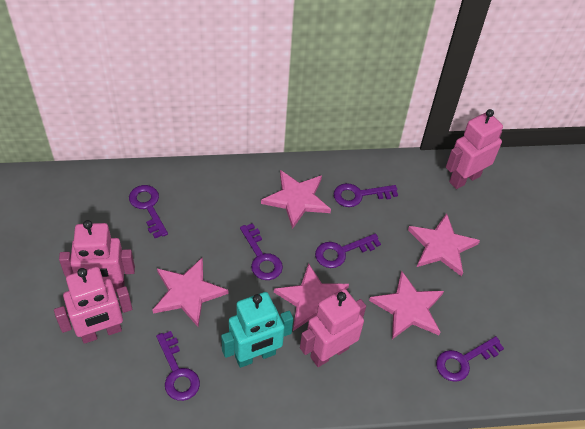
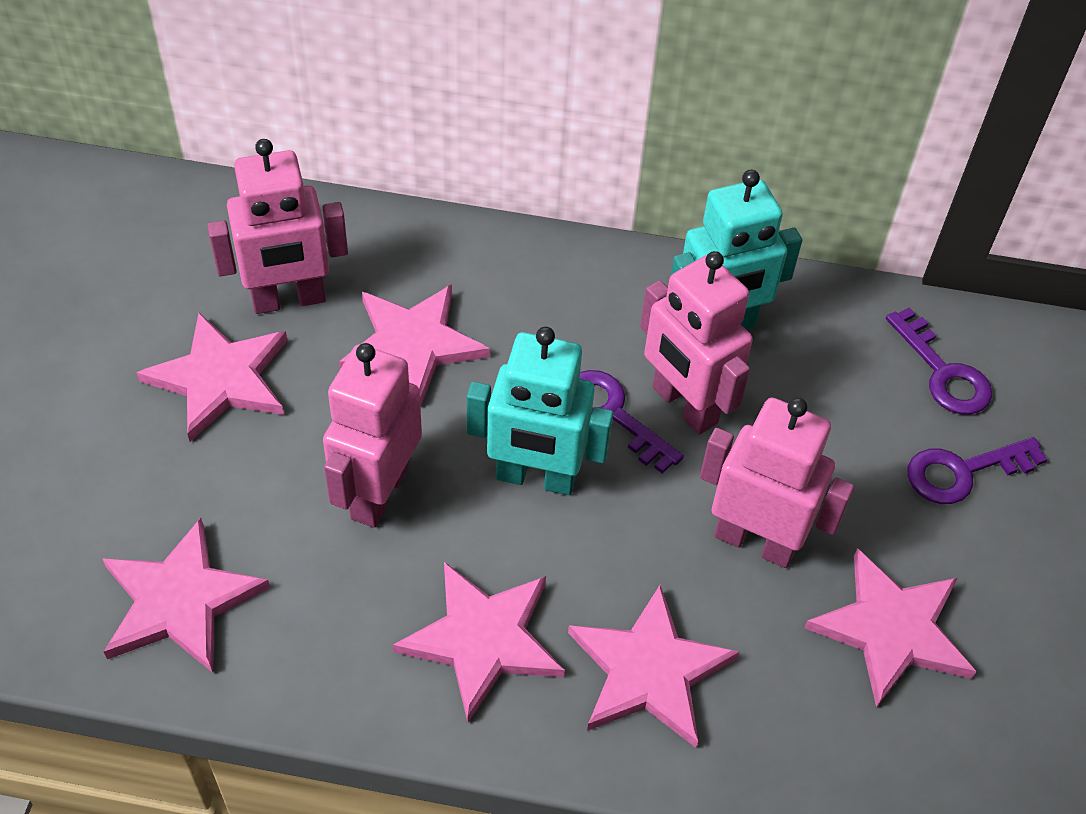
pink star: [153,257,228,327] [261,170,331,229] [274,263,349,331] [369,271,444,339] [408,213,480,277] = 5 -> [102,518,270,673] [136,313,287,442] [339,284,490,407] [393,562,565,722] [568,585,739,748] [804,548,977,708] = 6
purple key: [129,185,168,238] [156,331,200,401] [240,223,283,280] [315,234,381,268] [334,183,398,207] [436,336,504,382] = 6 -> [579,370,684,474] [886,308,992,414] [908,437,1047,504] = 3
turquoise robot: [221,292,293,368] = 1 -> [467,327,613,495] [671,170,802,329] = 2

